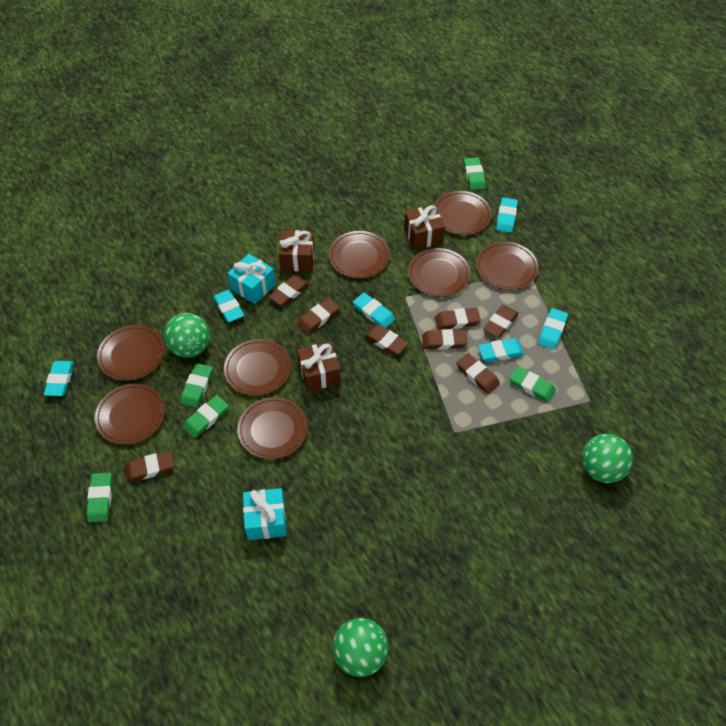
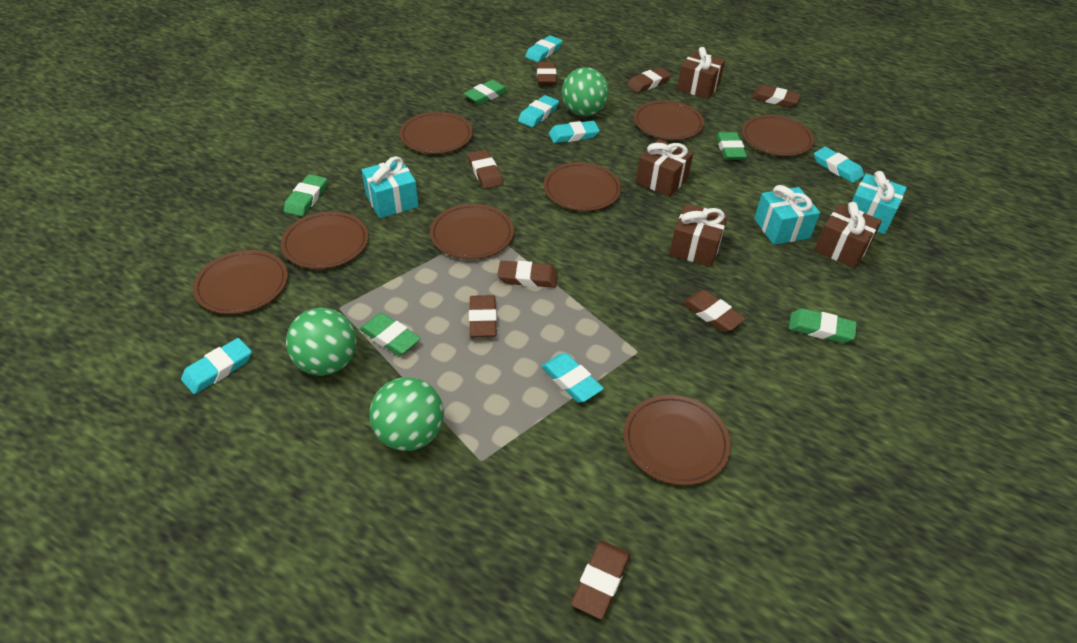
brown gift: [279,230,315,271] [297,341,341,392] [404,205,445,250] = 3 -> [636,139,693,197] [669,204,728,267] [677,47,725,99] [814,202,882,268] = 4
turquoise gift: [227,254,276,304] [243,488,287,540] = 2 -> [362,156,419,218] [754,185,820,245] [852,171,907,234] = 3

